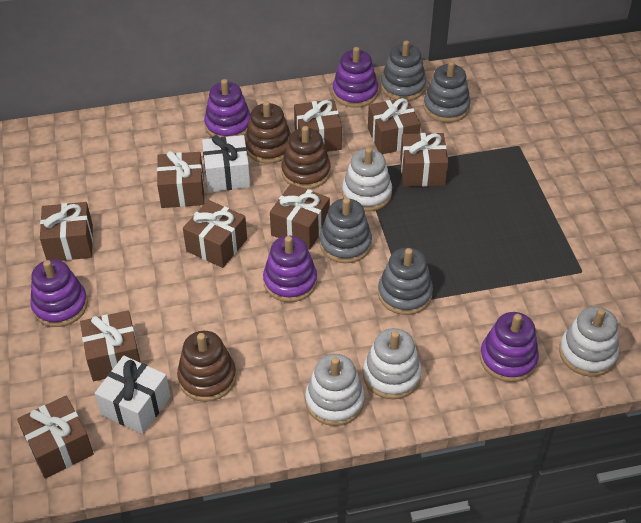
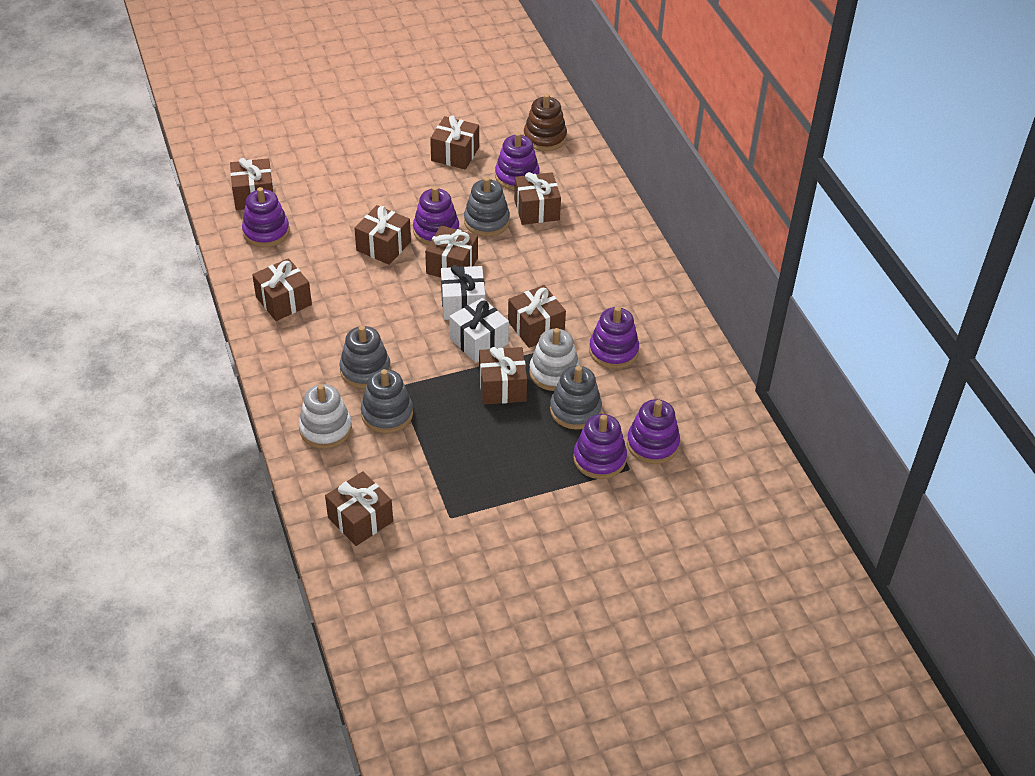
brown stacking toy: [177,331,236,402] [245,101,291,164] [281,126,331,189] = 3 -> [524,94,567,151] = 1
purple stacking toy: [30,259,88,327] [204,79,251,137] [263,236,317,302] [333,47,378,108] [480,312,539,382] = 5 -> [242,187,290,247] [413,186,459,245] [495,132,540,190] [573,414,627,479] [589,306,639,369] [627,399,680,464] = 6
white stacking toy: [305,354,365,426] [342,147,392,212] [363,328,422,399] [559,307,619,377] = 4 -> [299,384,352,449] [529,328,580,391] = 2

